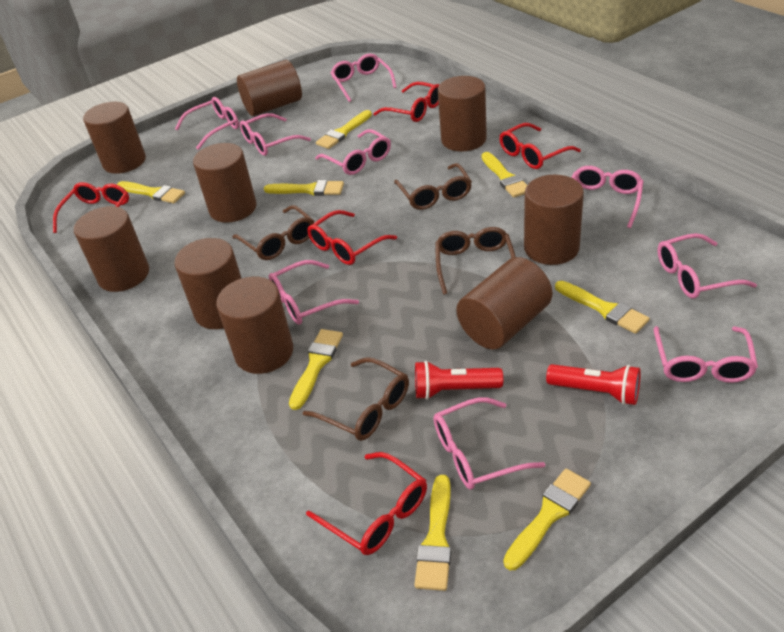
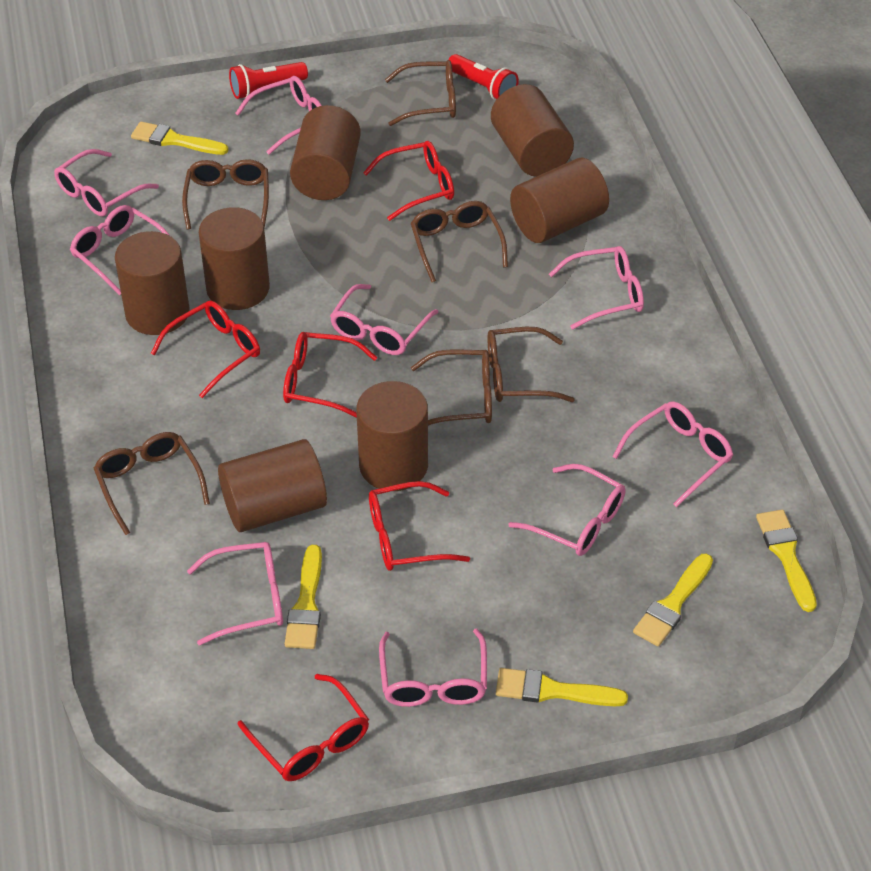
brown cylinder: [74,206,149,292] [83,102,146,174] [174,238,242,329] [193,143,257,223] [216,277,293,374] [237,60,302,116] [438,76,487,151] [456,257,552,350] [524,175,584,265] = 9 -> [115,231,189,335] [199,207,270,310] [218,439,327,532] [290,105,361,200] [356,381,428,491] [491,84,574,177] [510,158,609,243] = 7
brown glasses: [232,205,314,260] [303,357,409,441] [394,163,472,210] [435,227,516,295] = 4 -> [93,432,210,535] [182,159,269,229] [385,60,456,126] [411,201,508,282] [411,350,492,426] [488,327,575,402] = 6
yellow brush: [117,181,185,203] [264,180,344,196] [289,329,343,410] [316,110,372,149] [414,475,451,591] [482,152,527,198] [503,468,591,570] [555,281,650,334] = 8 -> [131,122,229,155] [285,545,322,649] [496,668,628,706] [633,554,713,646] [756,510,817,612] = 5

